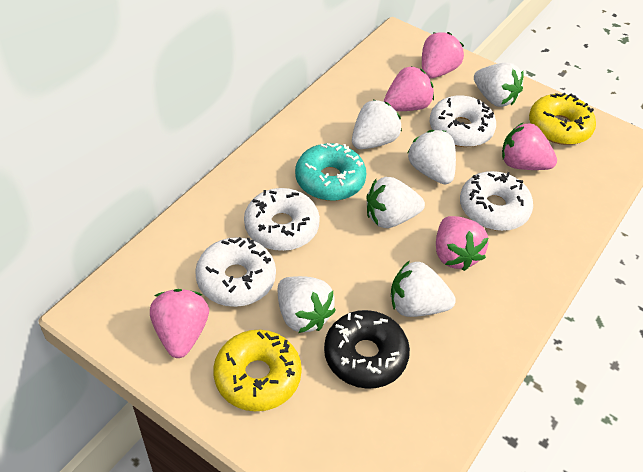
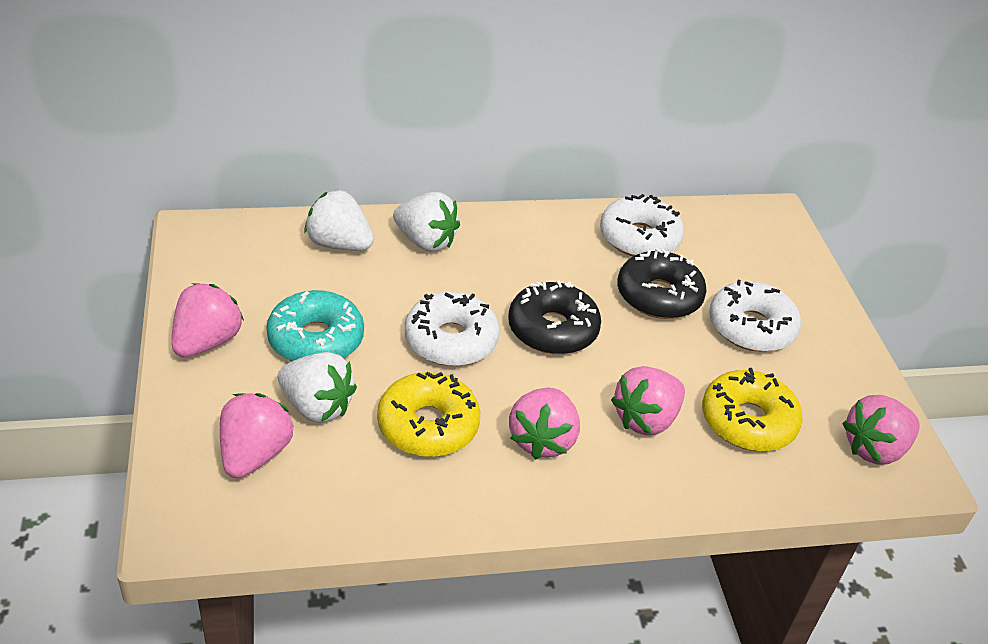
black donut: [324,310,410,389] = 1 -> [508,281,601,354] [617,248,707,319] = 2
white donut: [195,237,276,307] [244,188,320,251] [430,95,496,147] [460,171,533,231] = 4 -> [405,292,500,366] [600,194,684,256] [709,280,801,352] = 3
white strawberry: [278,276,336,333] [352,99,402,149] [367,177,425,228] [391,260,456,317] [407,130,456,184] [474,63,524,107] = 6 -> [278,352,357,423] [304,190,374,251] [393,192,460,252] = 3

